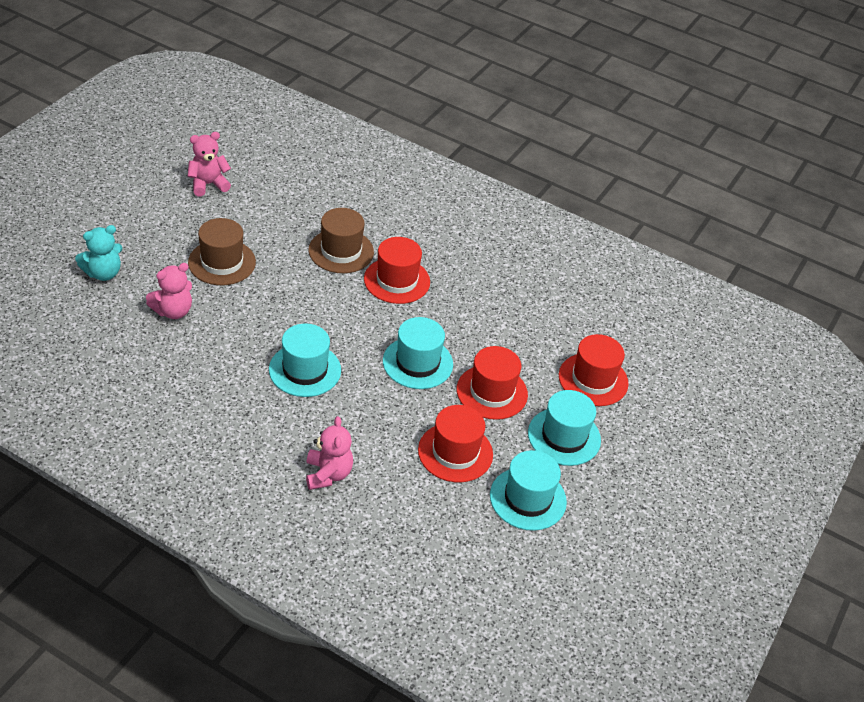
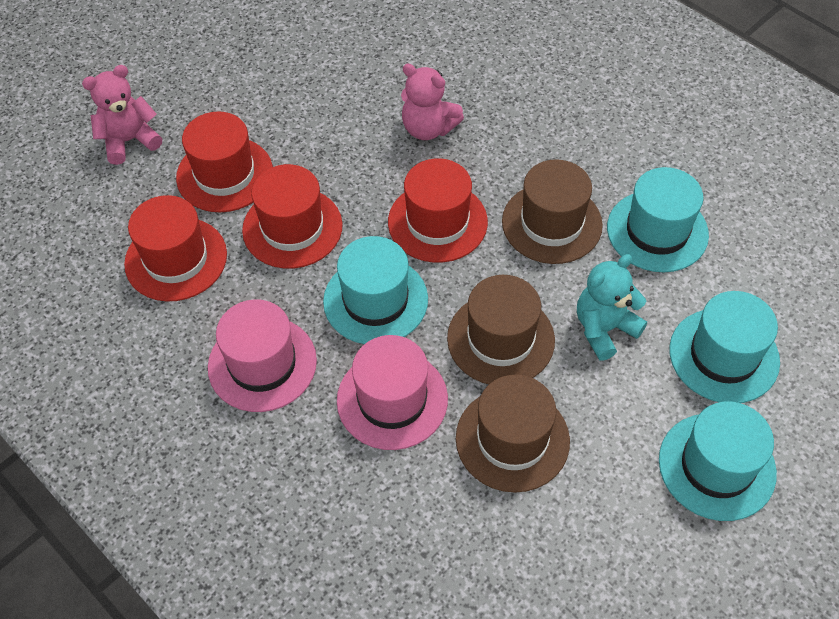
brown hat: [188,218,256,285] [308,208,374,273] = 2 -> [447,275,555,384] [456,375,570,493] [502,160,603,264] = 3
pink hat: none = 0 -> [208,299,317,412] [337,335,448,450] = 2
pink teddy bear: [146,263,192,319] [188,132,231,196] [306,416,353,490] = 3 -> [82,65,162,165] [401,64,464,140] = 2

